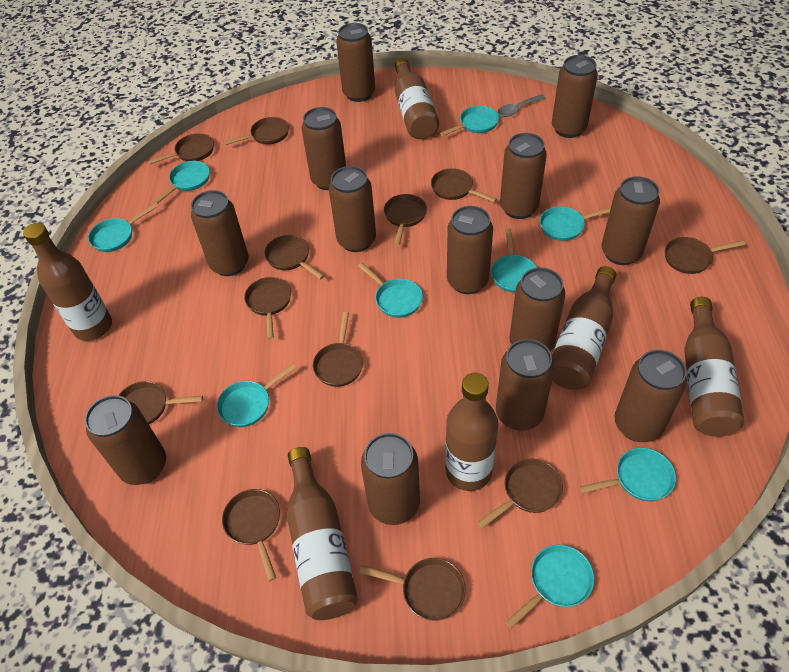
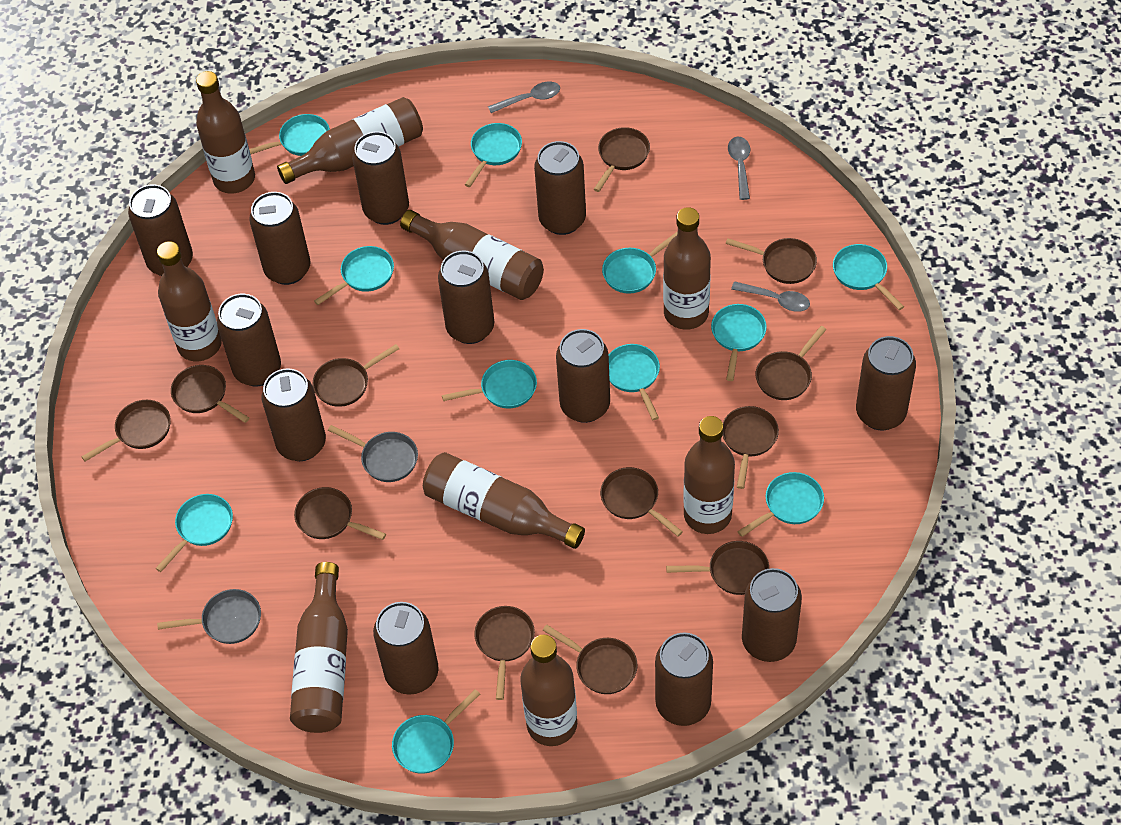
brown bottle: [23,223,112,341] [287,447,358,620] [395,58,439,139] [445,373,498,491] [552,266,616,390] [684,297,744,437] = 6 -> [157,241,222,361] [196,71,255,194] [277,97,423,184] [290,562,348,733] [400,210,544,300] [423,452,585,549] [520,635,577,746] [663,207,711,330] [683,416,735,534] = 9
brown can: [85,395,166,485] [191,190,249,276] [301,107,346,190] [329,166,376,252] [336,23,375,102] [361,433,420,525] [447,206,493,294] [496,339,555,431] [500,133,547,219] [509,267,565,351] [552,55,598,138] [602,176,660,265] [614,350,687,442] = 13 -> [128,184,193,276] [217,294,281,386] [249,192,311,285] [262,368,326,461] [352,132,409,225] [373,602,439,695] [438,250,494,344] [534,141,586,235] [556,329,610,423] [655,633,713,726] [742,568,802,662] [856,336,916,431] = 12
grey pan: none = 0 -> [157,589,261,644] [328,425,418,482] = 2
grey spoon: [498,94,545,117] = 1 -> [488,82,560,113] [728,137,750,200] [731,281,810,312] = 3
turquoise pan: [88,204,157,252] [153,161,210,204] [217,364,297,427] [358,263,423,318] [440,106,499,136] [491,228,537,293] [506,545,594,629] [540,206,611,241] [579,448,676,501] = 9 -> [155,494,233,572] [249,114,330,156] [314,246,394,305] [392,689,480,774] [442,360,537,409] [465,123,522,187] [602,231,678,294] [609,344,660,420] [711,304,767,381] [737,472,824,537] [833,244,904,310] = 11

